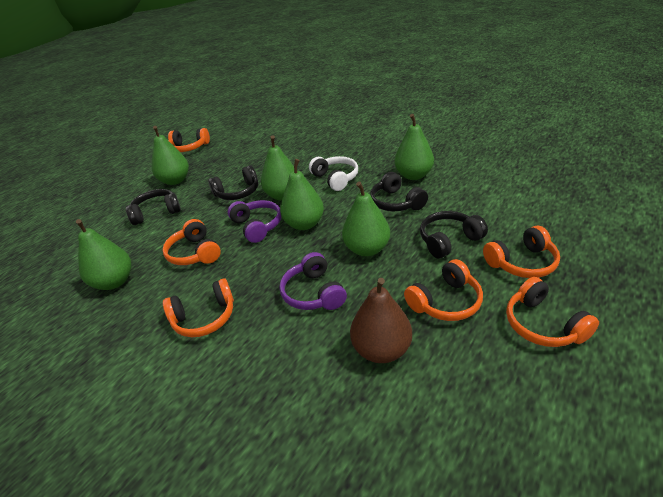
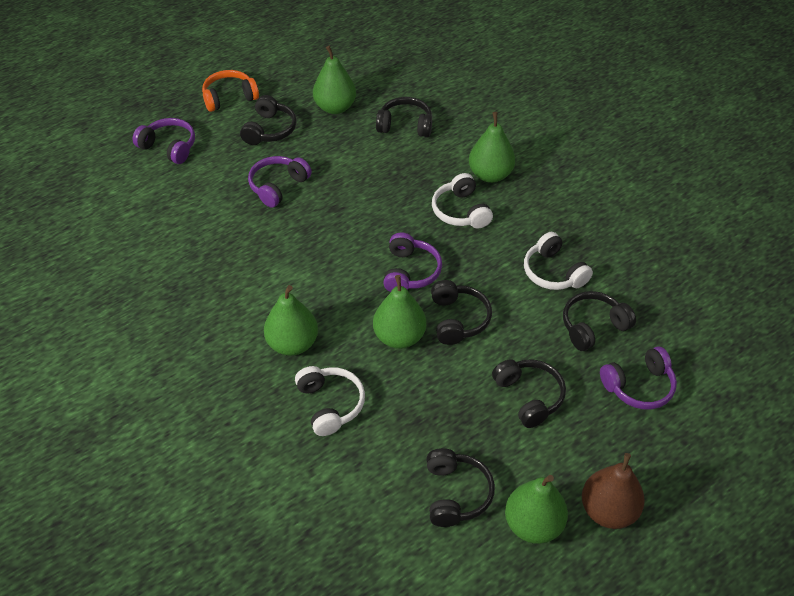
black headphones: [126,189,181,225] [208,165,258,200] [370,172,428,211] [420,211,488,258] = 4 -> [240,95,297,145] [376,97,432,137] [426,448,495,527] [431,280,492,345] [492,359,566,428] [563,291,636,351] = 6
green pear: [76,219,131,290] [152,126,189,185] [261,135,294,200] [280,159,324,230] [342,181,390,256] [394,114,434,180] = 6 -> [264,285,318,356] [313,46,356,114] [373,275,426,349] [469,112,515,183] [505,475,568,544] = 5
orange headphones: [162,219,221,265] [163,278,234,337] [168,128,210,152] [404,259,483,321] [483,226,560,278] [506,277,599,347] = 6 -> [202,70,259,112] = 1
purple headphones: [228,200,281,243] [279,252,347,310] = 2 -> [132,118,195,164] [248,156,312,208] [383,233,442,292] [600,347,677,409] = 4
white headphones: [309,156,358,191] = 1 -> [295,366,365,436] [432,173,493,229] [524,232,593,290] = 3

